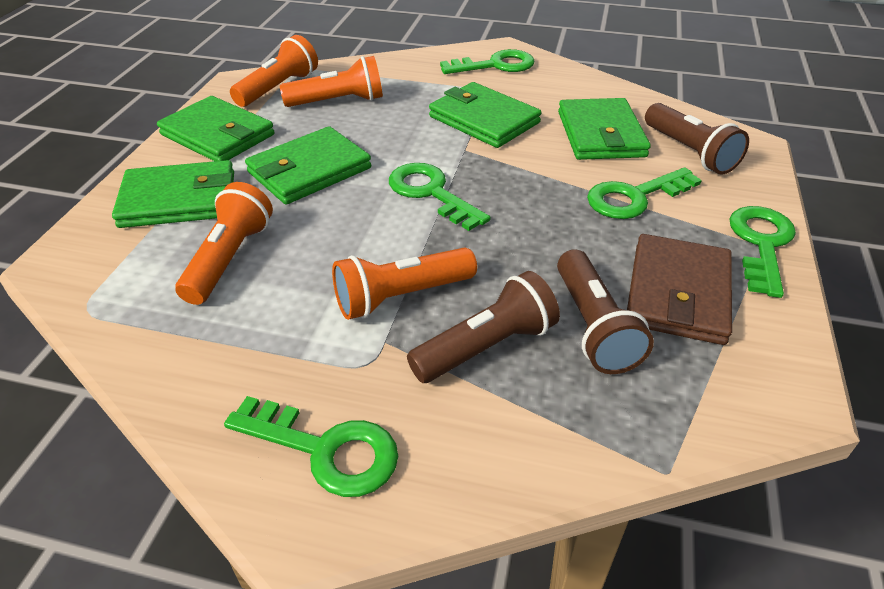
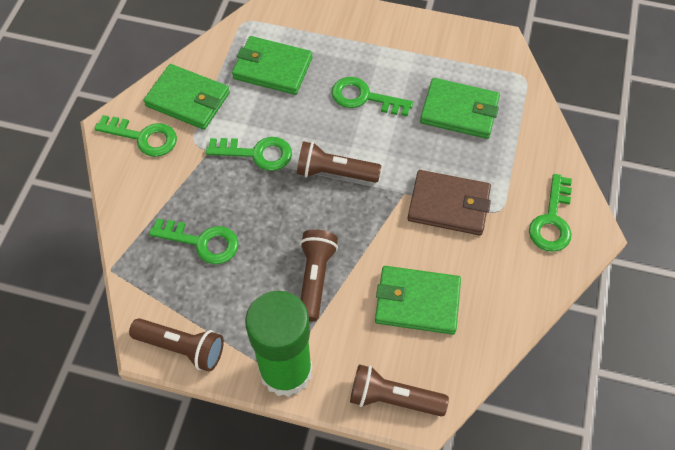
brown flashlight: [407,271,560,383] [557,249,654,374] [645,103,749,175] = 3 -> [129,318,224,372] [297,141,381,183] [300,229,338,321] [350,364,449,416] = 4
green glue stick: none = 0 -> [245,291,312,397] = 1
green wallet: [112,160,234,228] [157,96,275,161] [245,126,371,205] [429,82,541,148] [558,98,651,160] = 5 -> [143,64,230,130] [232,36,313,95] [375,266,461,335] [420,78,500,139] = 4
orange flashlight: [175,182,273,305] [230,35,318,107] [280,56,383,107] [332,248,477,320] = 4 -> none = 0

